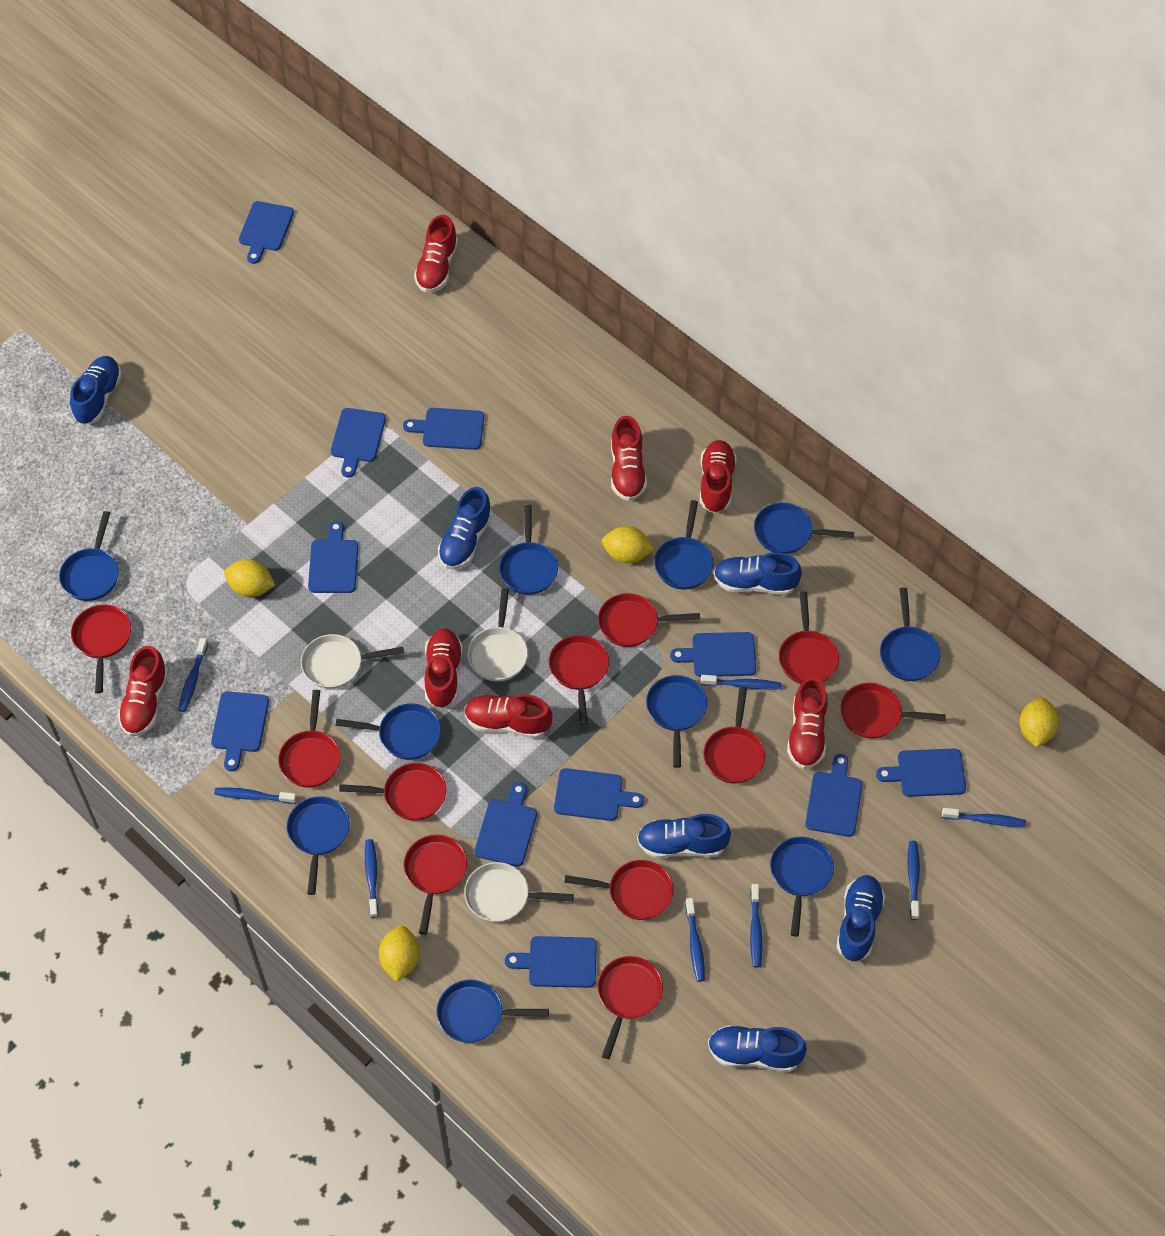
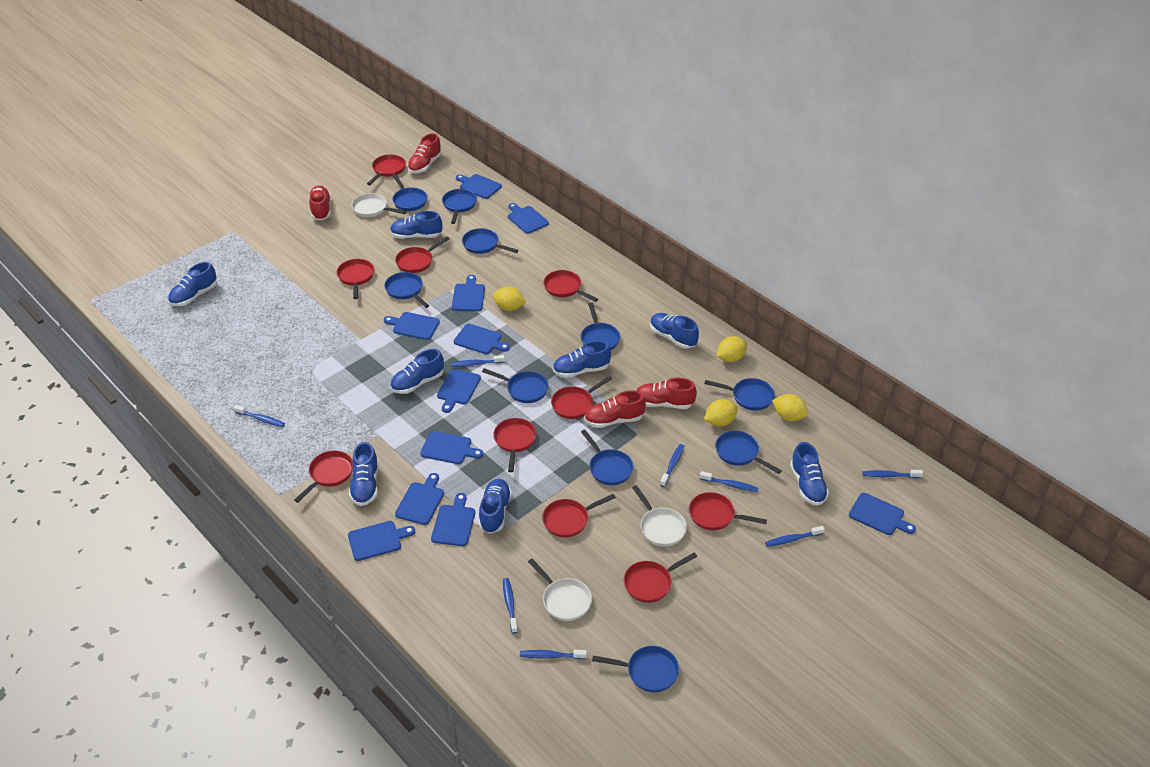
blue shoe: [70,356,122,425] [438,487,492,569] [637,814,731,858] [708,1025,807,1072] [714,552,802,595] [836,875,885,962] = 6 -> [168,262,217,306] [349,442,379,506] [390,211,442,239] [390,349,444,394] [479,479,512,534] [553,341,611,378] [650,313,699,349] [790,442,829,506] = 8
red pan: [71,604,131,693] [278,690,340,788] [339,763,446,821] [404,835,467,935] [549,635,609,726] [564,860,673,920] [597,956,663,1059] [598,593,700,647] [703,686,765,784] [779,591,839,684] [840,683,946,739] = 11 -> [294,451,353,503] [337,259,374,299] [367,154,406,185] [395,236,450,273] [493,418,537,472] [542,494,616,537] [544,270,598,302] [551,376,613,419] [624,553,697,603] [689,492,767,530] = 10
red shoe: [118,646,168,736] [414,215,458,293] [424,628,463,708] [464,694,552,739] [611,416,647,501] [700,440,737,513] [787,677,828,769] = 7 -> [309,185,331,220] [407,133,442,173] [584,390,646,428] [636,378,697,409] = 4

